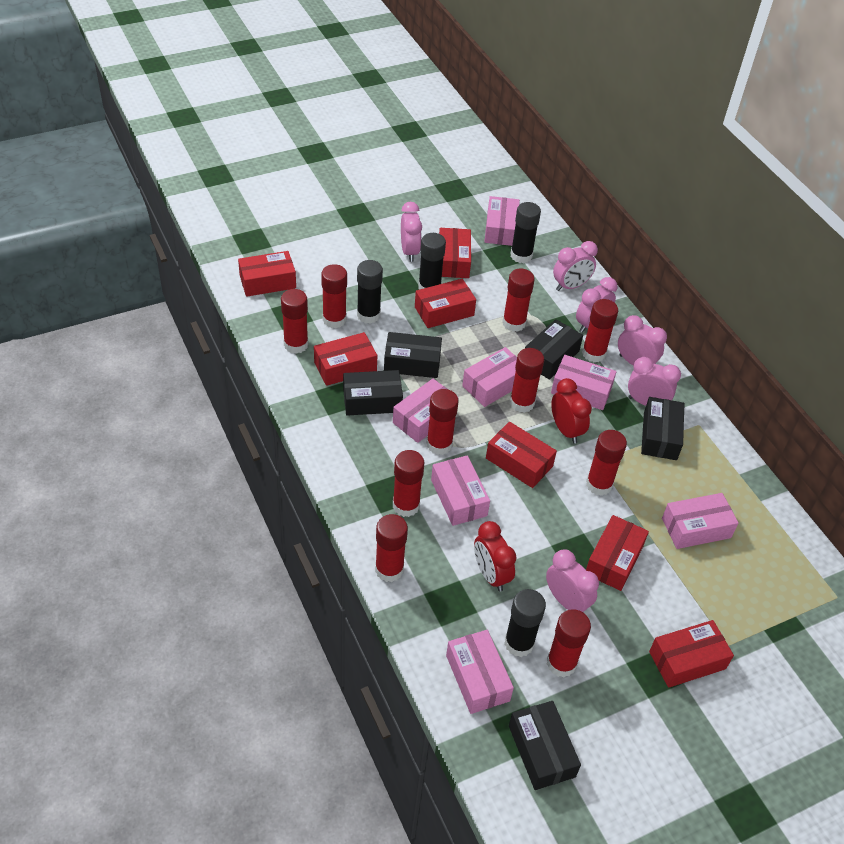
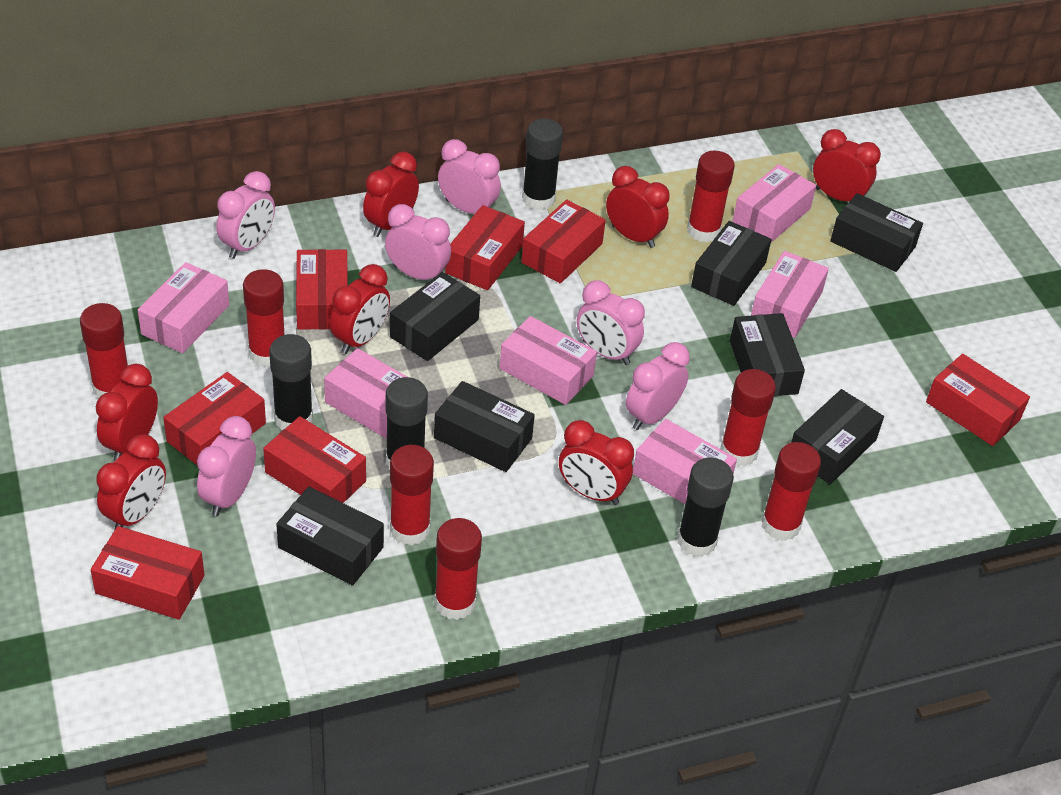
black box: [343,370,403,416] [384,332,442,378] [509,701,581,790] [525,319,583,380] [641,397,684,460] = 5 -> [276,486,384,586] [390,272,480,361] [434,381,535,472] [691,221,772,306] [730,313,805,396] [791,389,884,484] [830,193,923,272] = 7
pink box: [393,379,447,443] [431,455,490,526] [446,630,514,714] [462,347,517,407] [484,196,520,246] [551,355,617,410] [662,493,739,549] = 7 -> [138,262,229,353] [324,348,407,439] [499,316,597,405] [633,419,737,504] [732,164,816,242] [751,251,829,338] = 6
red clock: [474,521,517,592] [551,378,592,444] = 2 -> [96,364,158,461] [96,434,166,531] [330,264,390,354] [363,152,419,237] [559,420,634,505] [606,166,670,248] [813,129,881,201] = 7
red glue stick: [281,289,308,354] [321,264,347,328] [375,514,408,582] [393,450,424,517] [427,389,459,455] [502,268,535,332] [510,348,544,413] [547,609,591,677] [582,299,618,362] [586,430,627,496] = 10 -> [80,303,128,399] [243,269,284,367] [390,445,434,546] [434,518,482,620] [687,151,735,242] [720,369,776,466] [761,442,821,541] = 7

